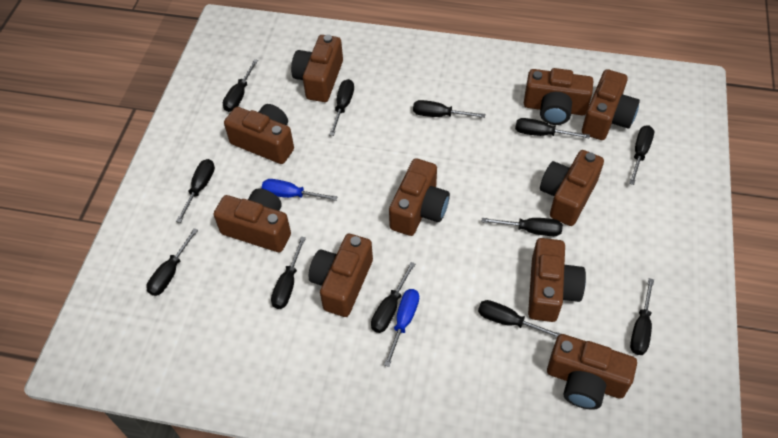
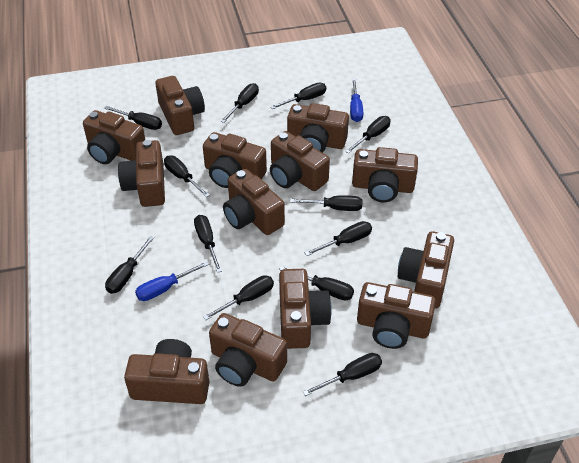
brown camera: [214,188,291,252] [224,104,294,164] [291,35,343,102] [309,234,373,317] [389,158,450,236] [524,68,593,125] [528,238,586,322] [540,150,604,226] [547,334,637,410] [582,69,640,140] = 10 -> [83,110,145,164] [118,140,165,207] [124,339,209,404] [155,76,205,135] [203,132,267,188] [209,313,287,387] [223,169,285,235] [270,131,330,191] [279,269,332,349] [287,103,349,153] [352,147,418,202] [357,282,436,349] [397,231,454,309] = 13

